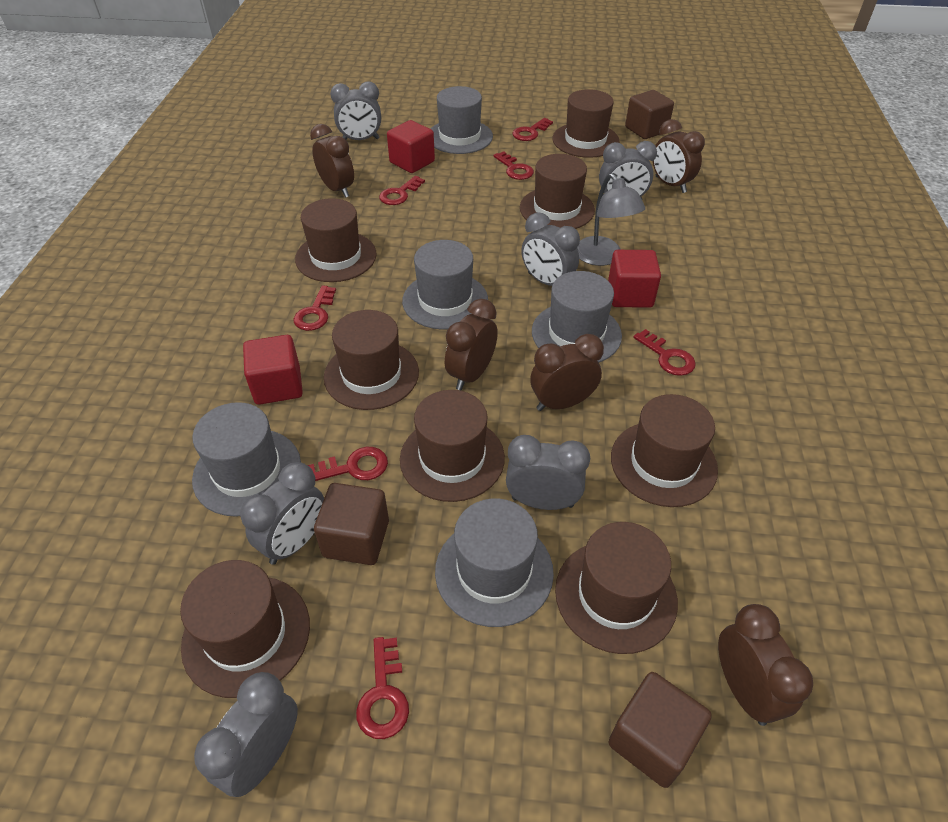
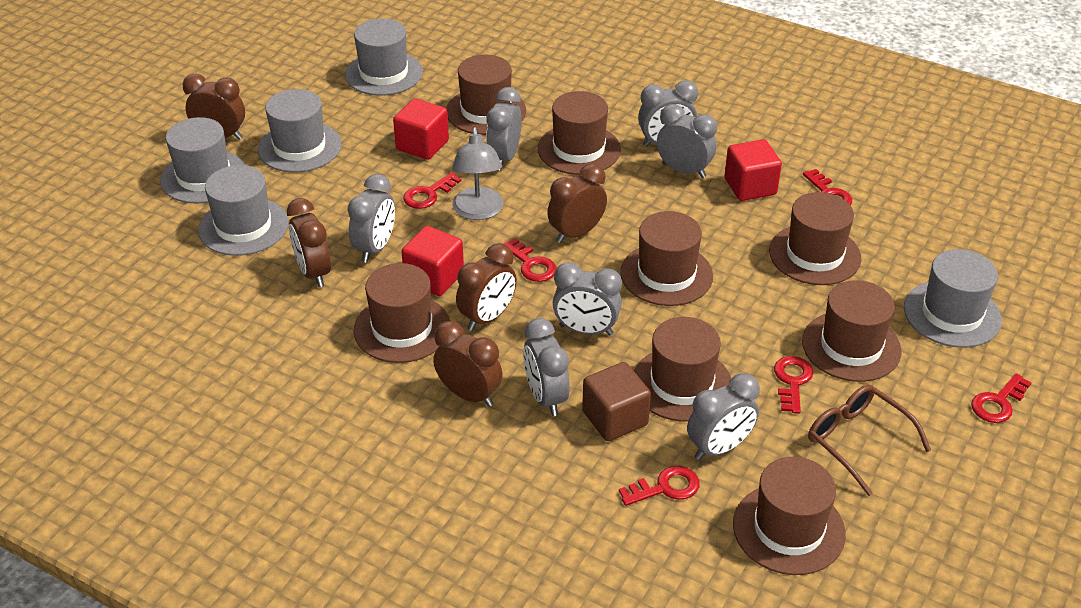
brown cube: [314,483,389,565] [609,672,712,788] [625,90,674,139] = 3 -> [582,362,651,441] = 1
brown glasses: none = 0 -> [808,385,931,496] = 1
grey clock: [194,672,298,797] [240,462,324,565] [330,82,381,140] [506,435,590,510] [521,212,580,286] [599,141,657,200] = 6 -> [347,174,395,263] [486,87,522,170] [523,318,570,416] [553,262,622,336] [638,80,698,147] [657,104,717,178] [687,373,760,460] = 7
red key: [294,285,336,331] [307,447,388,481] [356,637,409,739] [379,176,425,205] [493,151,534,180] [513,118,553,141] [633,329,696,376] = 7 -> [403,172,462,209] [503,238,557,282] [619,466,700,506] [774,356,813,414] [803,169,852,205] [971,373,1031,423] = 6

